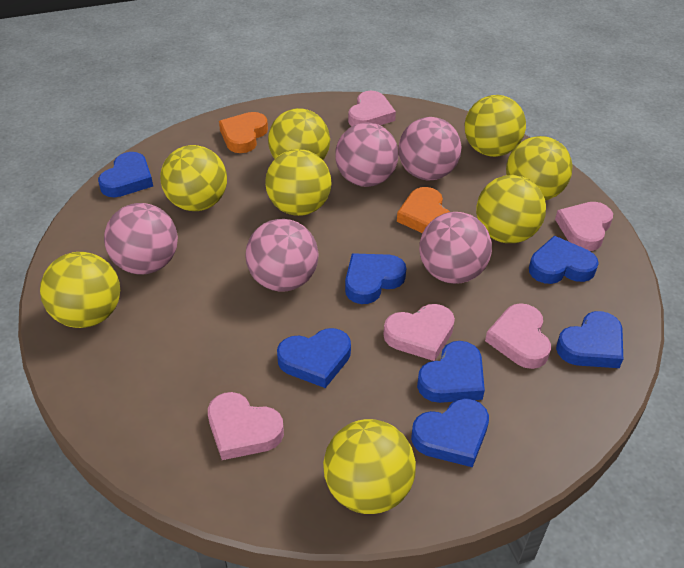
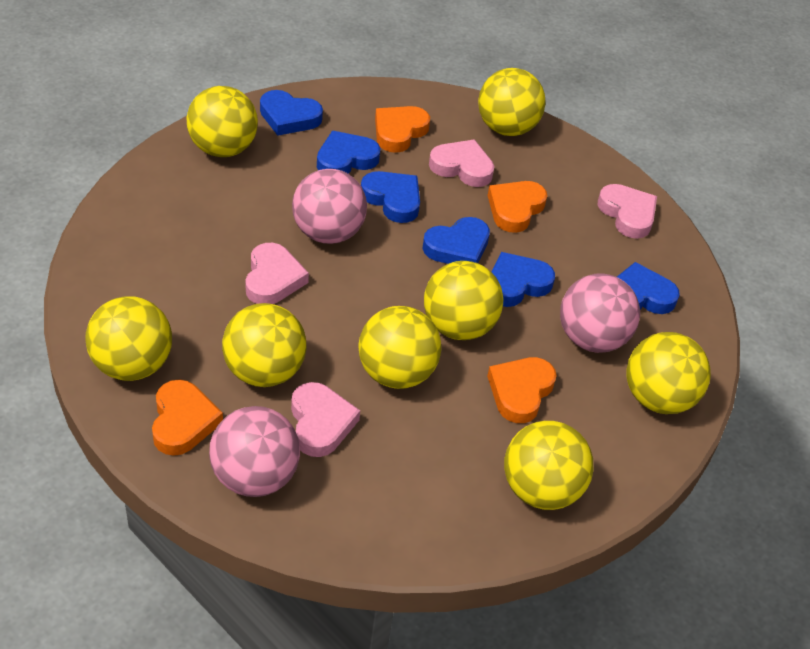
blue heart: [98,152,153,197] [277,328,351,388] [345,253,406,304] [411,398,489,467] [417,341,485,403] [529,236,599,284] [556,311,623,368] = 7 -> [260,90,323,136] [317,131,380,174] [361,171,420,223] [423,217,490,264] [492,252,555,307] [617,262,680,314] = 6
orange heart: [219,112,268,153] [397,187,450,233] = 2 -> [152,380,223,456] [375,106,430,153] [487,181,547,233] [487,357,557,423] = 4
pink ball: [104,203,178,275] [245,219,319,292] [335,123,399,187] [398,117,462,180] [419,212,492,284] = 5 -> [209,406,300,497] [292,169,367,244] [560,273,640,353] = 3
pink heart: [208,392,284,460] [348,91,396,126] [383,304,455,361] [485,303,551,369] [555,202,613,251] = 5 -> [245,243,309,304] [291,382,360,457] [429,139,495,187] [598,184,657,239] = 4

